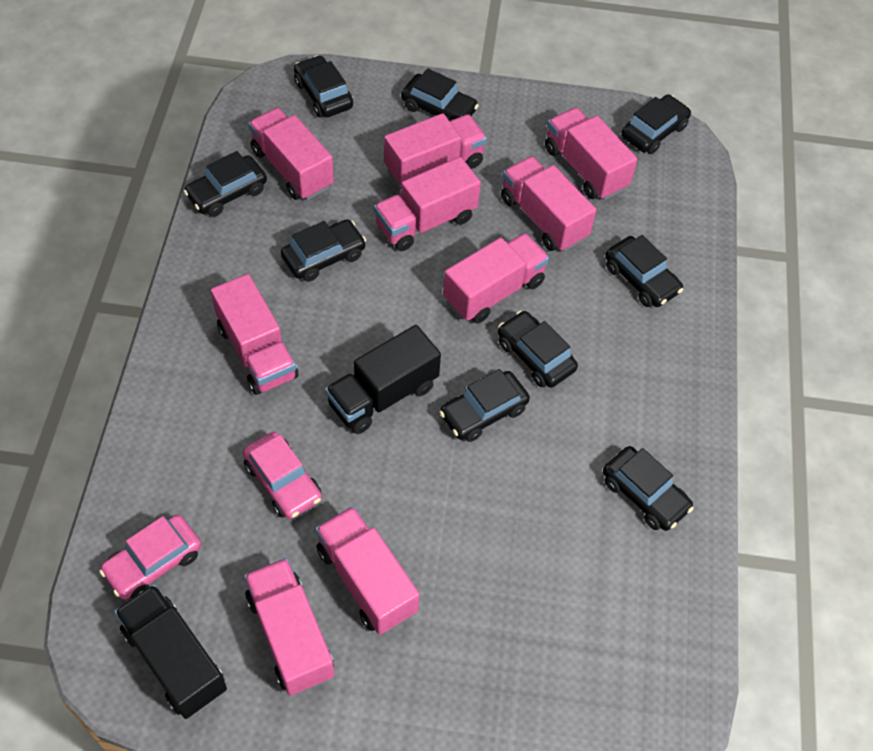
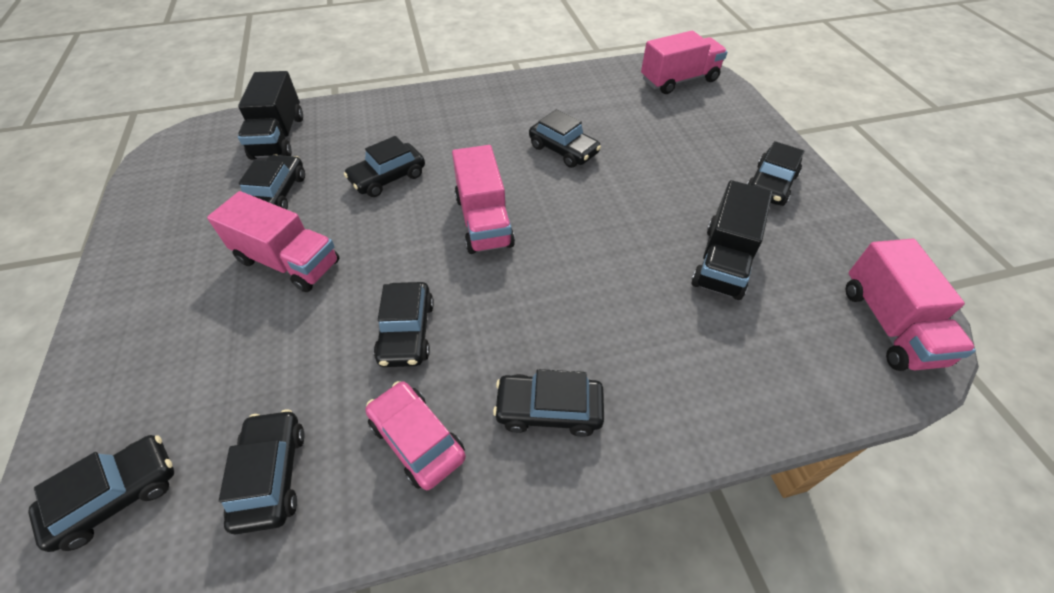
black car: [184,151,267,217] [281,219,366,282] [294,55,353,117] [401,68,479,121] [439,369,530,442] [498,311,578,388] [603,446,694,531] [605,235,683,307] [621,94,691,154] = 9 -> [28,435,174,552] [219,409,305,535] [239,155,305,210] [344,136,425,197] [374,282,434,367] [493,369,604,437] [529,109,601,168] [747,141,804,206] = 8
pink car: [99,514,201,600] [243,432,322,519] = 2 -> [365,381,466,490] = 1
pink truck: [211,274,299,395] [244,558,334,696] [248,108,334,200] [316,506,420,635] [374,157,481,251] [384,113,487,187] [443,233,549,324] [501,156,597,252] [545,108,638,200] = 9 -> [207,191,339,292] [452,145,515,254] [641,31,727,94] [846,239,976,371] = 4

